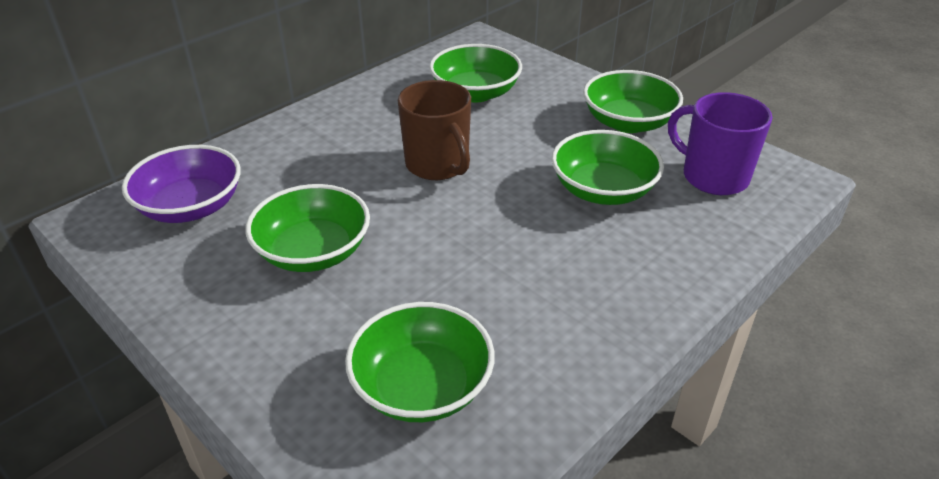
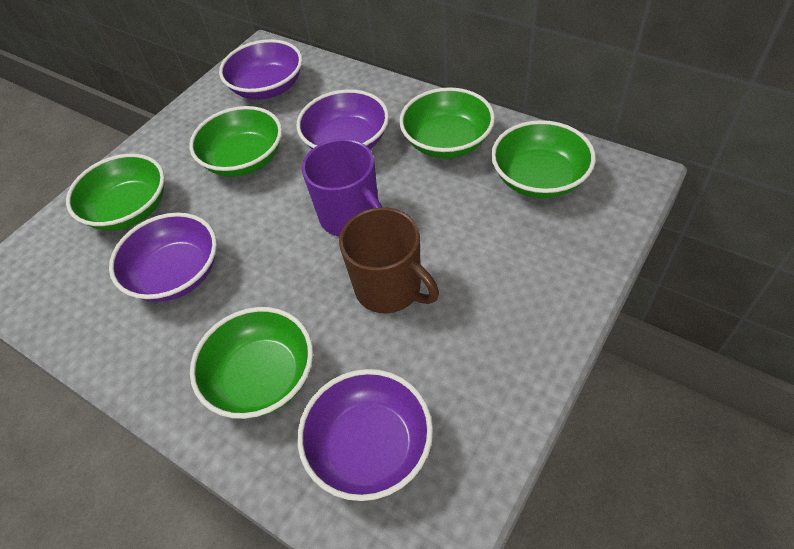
purple bowl: [122,145,241,223] = 1 -> [109,213,217,302] [219,39,302,100] [296,89,389,149] [297,369,433,501] = 4

